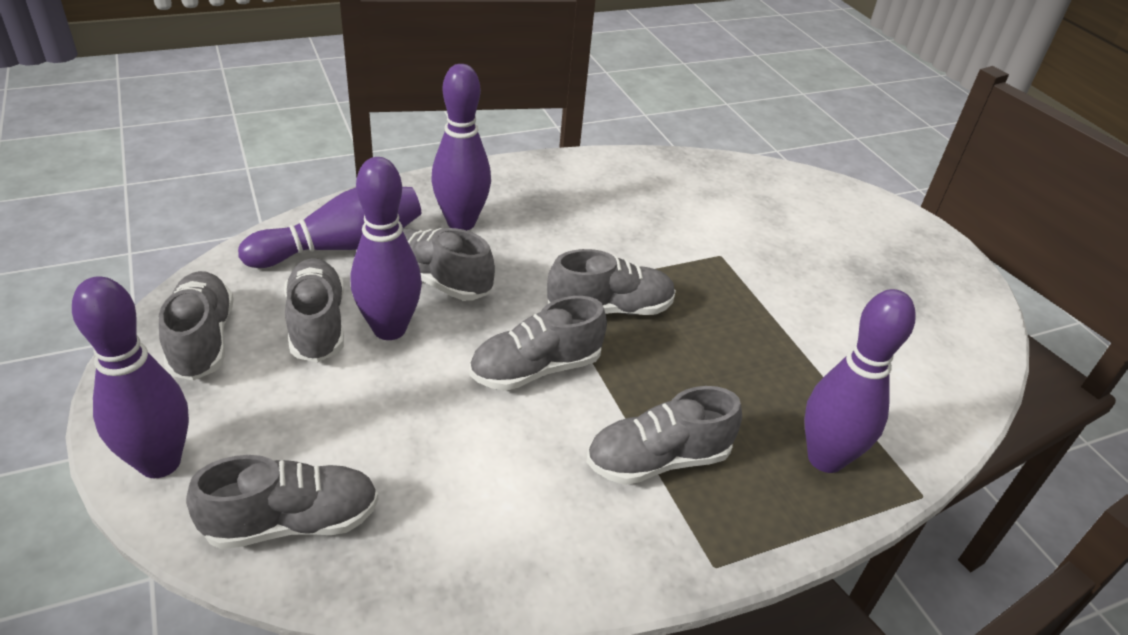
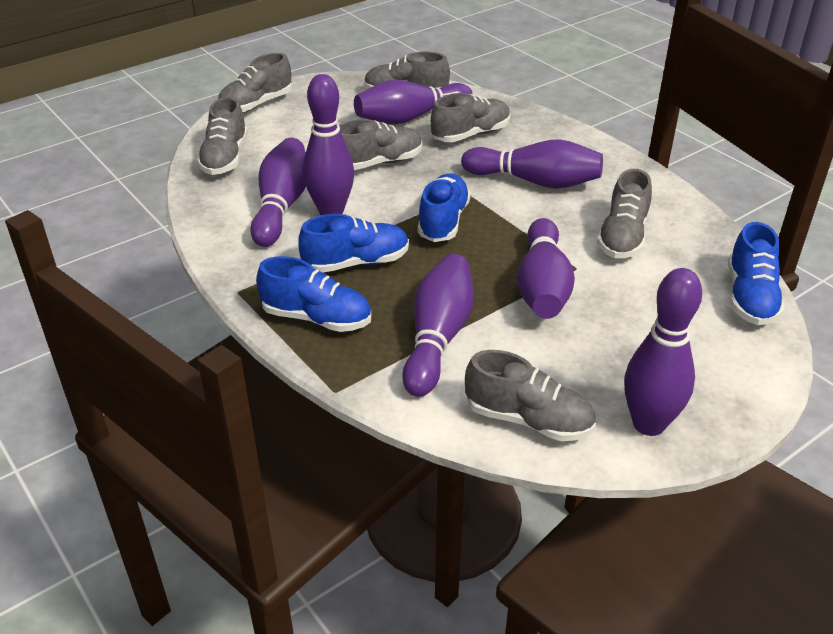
blue shoe: none = 0 -> [256,256,371,332] [298,214,409,273] [418,174,471,242] [728,222,785,325] = 4
purple bowling pin: [72,276,189,478] [238,187,421,268] [351,157,422,340] [431,64,491,231] [804,289,916,473] = 5 -> [250,138,306,247] [303,74,354,215] [354,80,473,124] [402,254,474,397] [461,139,603,189] [517,218,575,319] [624,268,702,436] = 7

